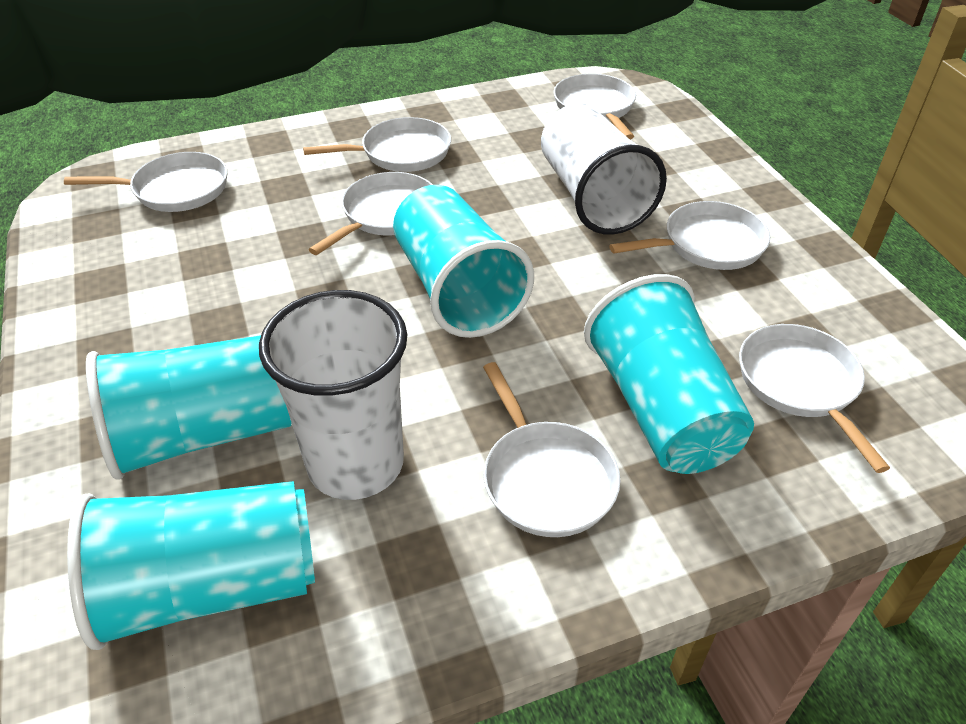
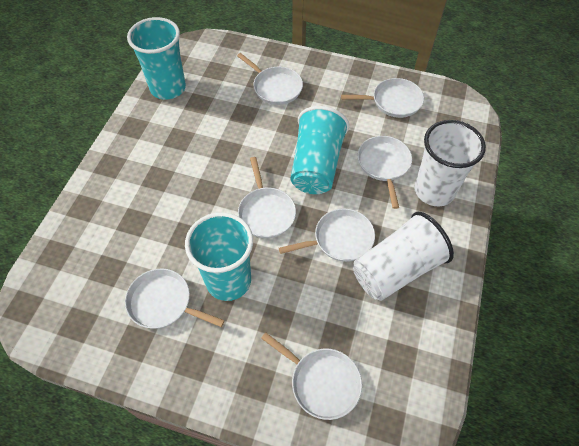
turquoise cup: [67,481,315,650] [86,335,291,480] [393,185,534,338] [584,274,754,474] = 4 -> [127,17,186,100] [185,212,253,301] [291,106,349,194] = 3

